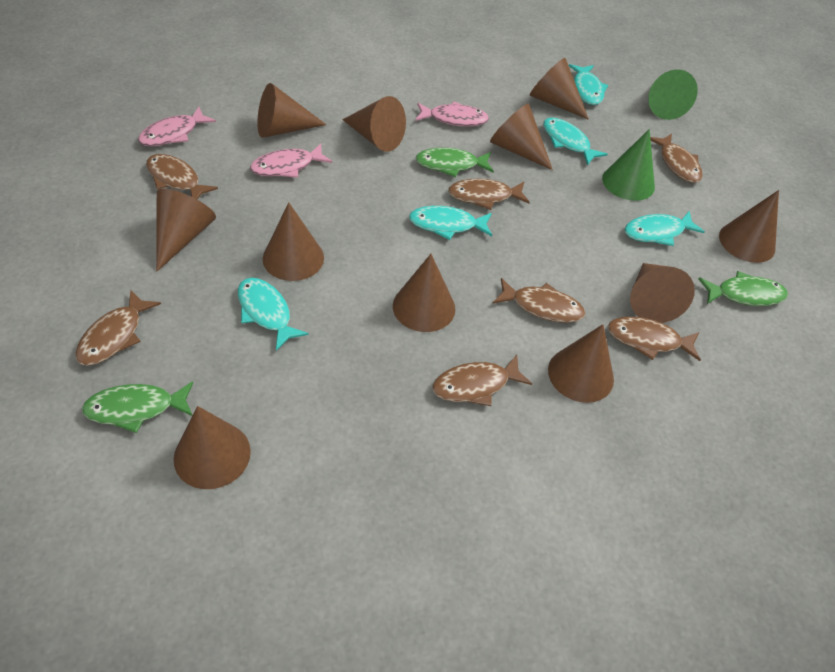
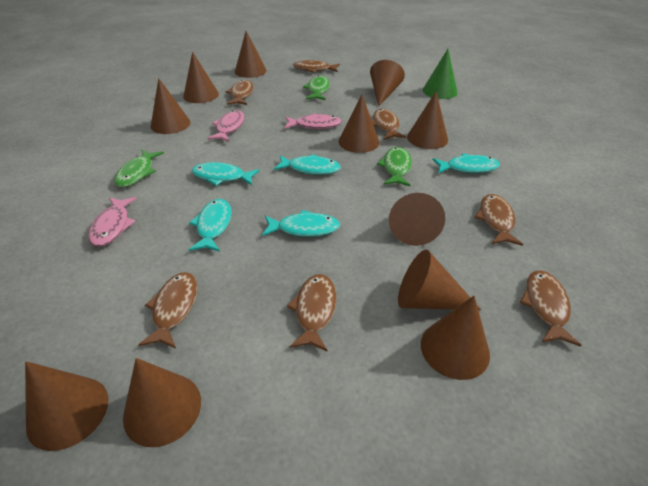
green cone: [602,129,655,201] [648,69,698,120] = 2 -> [423,49,458,99] = 1

